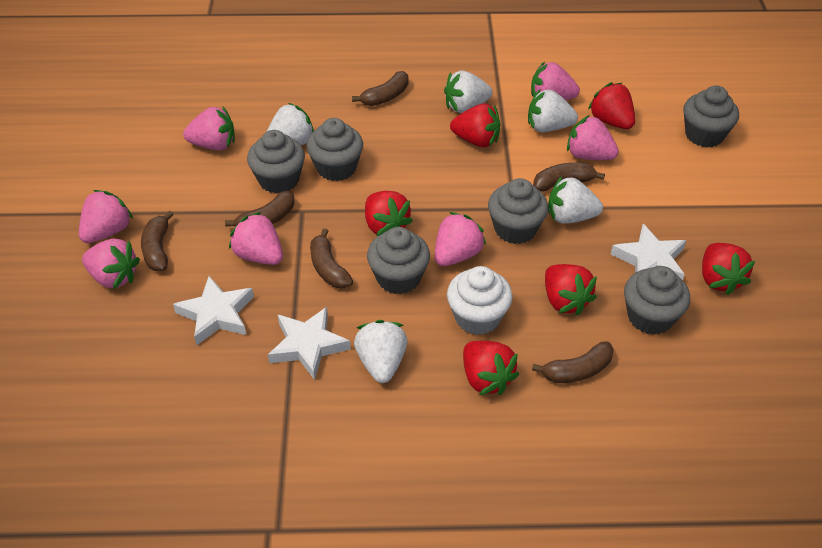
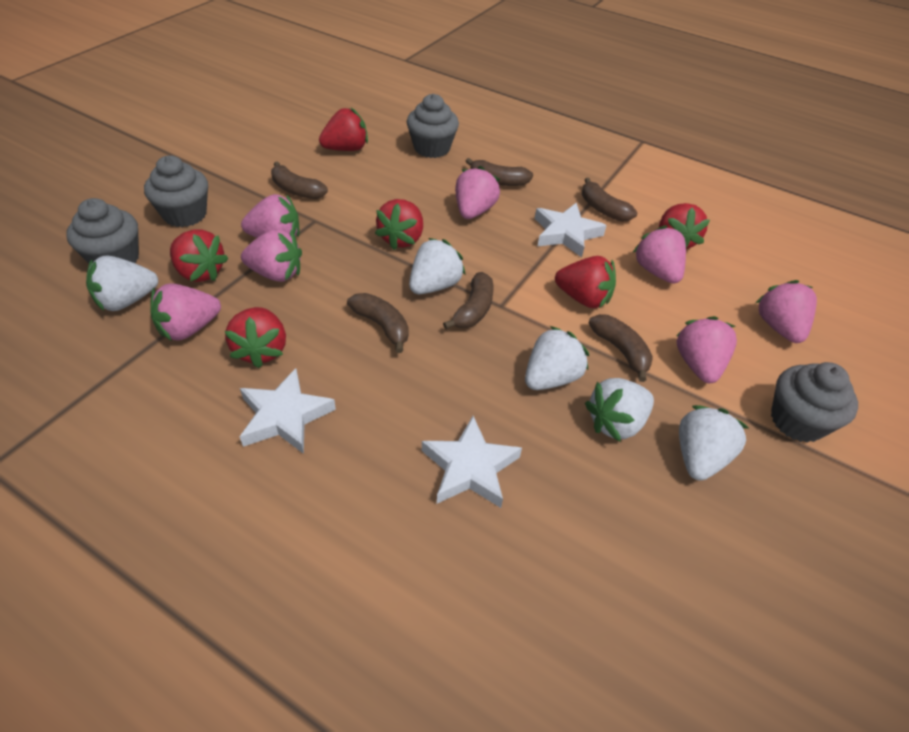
grey cupcake: [247,130,305,193] [306,118,363,181] [367,227,430,294] [488,178,548,244] [624,266,690,335] [683,86,739,148] = 6 -> [66,198,139,264] [144,155,208,227] [407,94,459,158] [771,362,858,443] = 4
white cupcake: [447,266,512,335] = 1 -> none = 0

